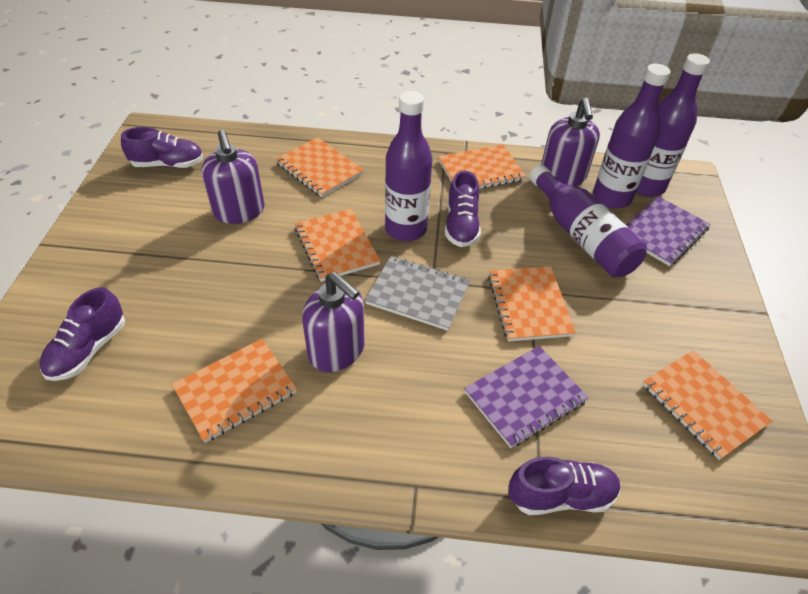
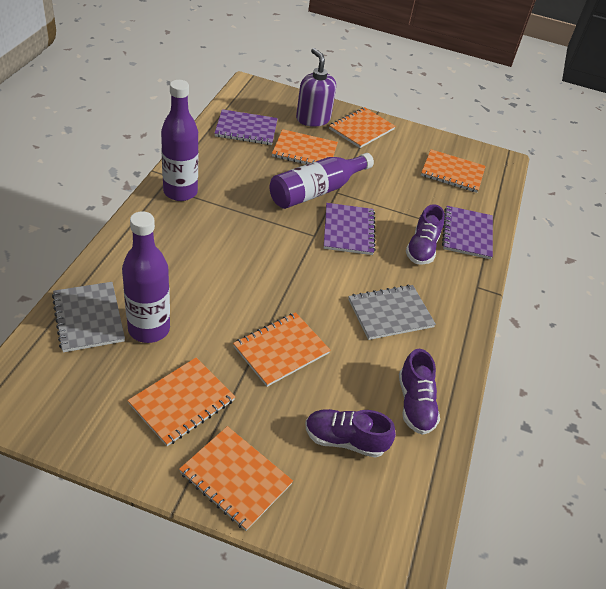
grey notebook: [365,256,470,331] = 1 -> [52,282,125,352] [348,284,436,340] = 2
purple bottle: [385,91,432,241] [529,165,647,277] [593,64,670,208] [636,53,710,197] = 4 -> [122,211,170,343] [161,80,199,201] [269,153,374,209] = 3
purple notebook: [464,346,589,448] [626,196,710,266] = 2 -> [214,109,278,145] [324,203,376,255] [442,206,493,259] = 3
purple shoe: [39,287,125,381] [121,127,203,168] [445,171,481,247] [508,457,621,515] = 4 -> [305,409,396,458] [399,349,440,435] [406,204,445,265] = 3
purple soap dispenser: [202,130,265,224] [302,272,365,372] [541,98,600,186] = 3 -> [296,48,336,127] = 1

